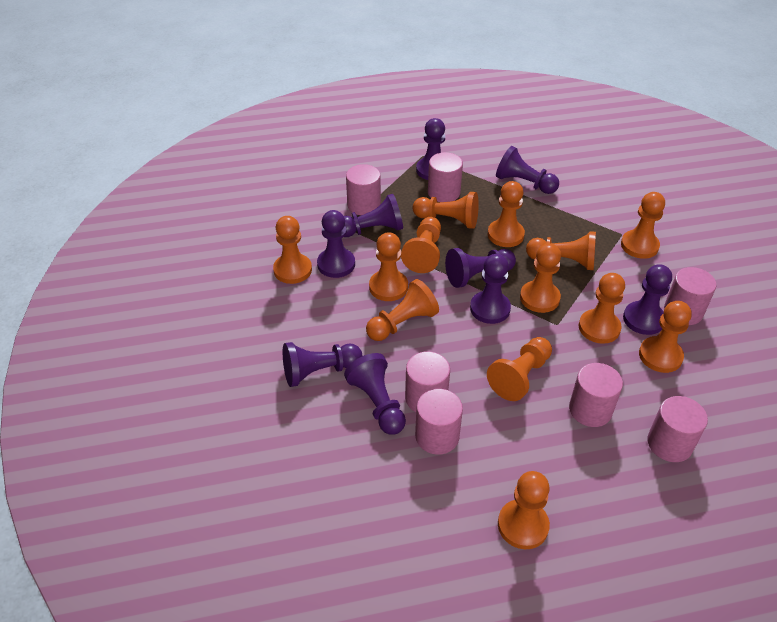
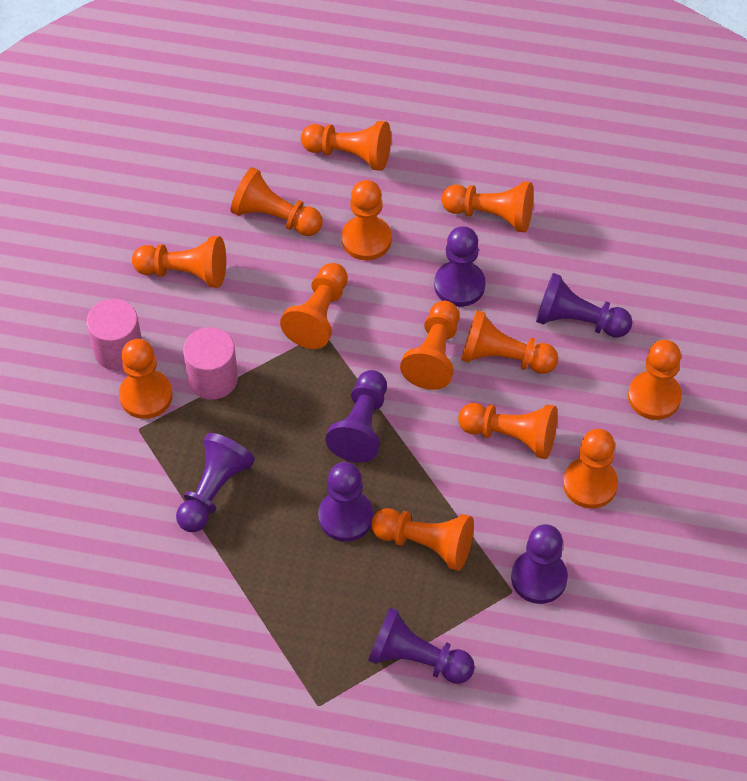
pink cylinder: [346,164,381,215] [405,351,450,412] [415,389,463,455] [428,152,463,202] [569,363,623,427] [648,396,708,462] [664,267,716,325] = 7 -> [87,299,142,371] [183,327,238,400] = 2
purple pawn: [283,342,363,387] [317,210,355,278] [344,194,403,237] [344,353,406,435] [416,118,445,180] [445,248,516,288] [470,254,511,324] [496,146,559,194] [623,264,672,335] = 9 -> [176,433,255,532] [318,462,373,542] [325,370,387,463] [368,607,475,684] [434,226,485,307] [511,524,568,604] [536,273,632,338] = 7

